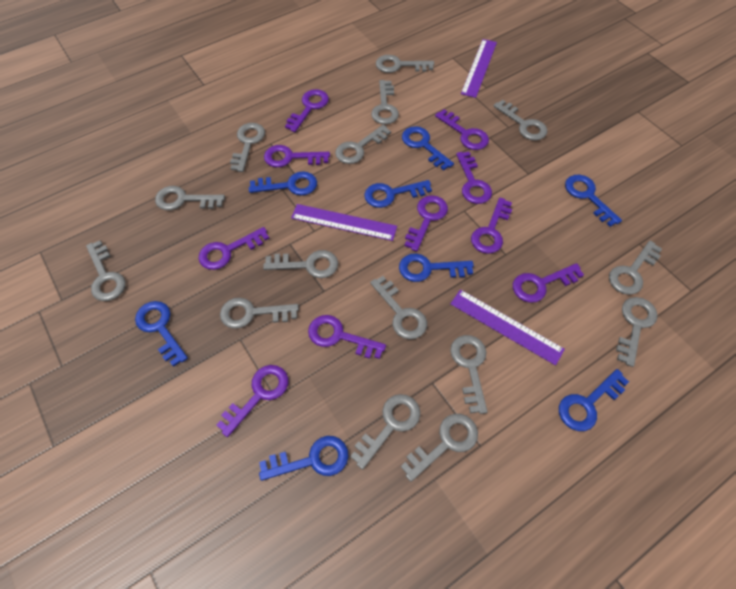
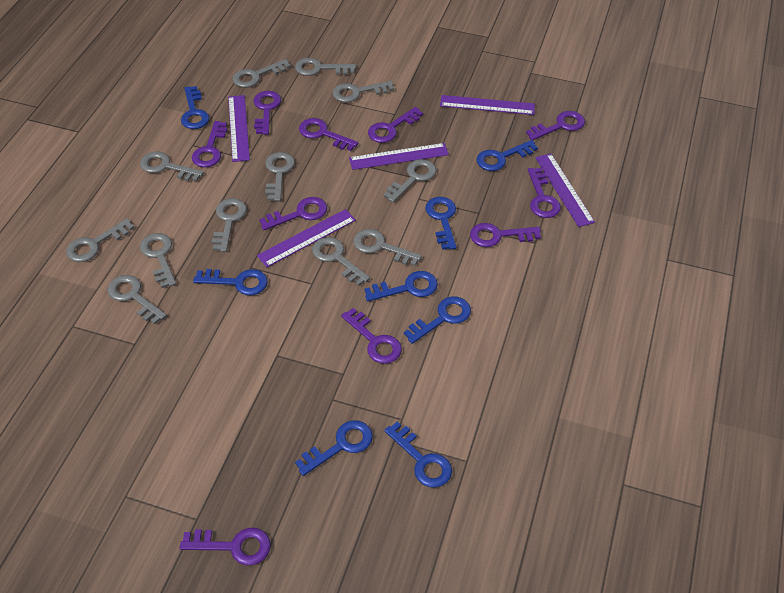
grey key: [86,241,125,301] [155,186,225,210] [220,298,299,329] [230,123,265,172] [263,250,338,278] [335,125,391,164] [350,394,420,470] [370,276,427,339] [371,80,399,124] [376,55,434,73] [401,414,478,482] [450,335,488,414] [493,100,547,140] [609,241,662,295] [616,297,658,367] = 15 -> [66,218,134,262] [108,275,167,324] [140,152,204,181] [140,233,176,288] [212,198,247,252] [233,59,291,88] [265,152,295,201] [295,58,356,76] [312,237,370,286] [333,81,394,102] [353,229,422,266] [383,159,436,203] = 12
purple ruler: [291,204,397,241] [450,289,565,365] [461,39,497,98] = 3 -> [228,95,250,162] [257,209,356,267] [349,143,449,170] [440,95,535,115] [535,154,595,227] = 5

